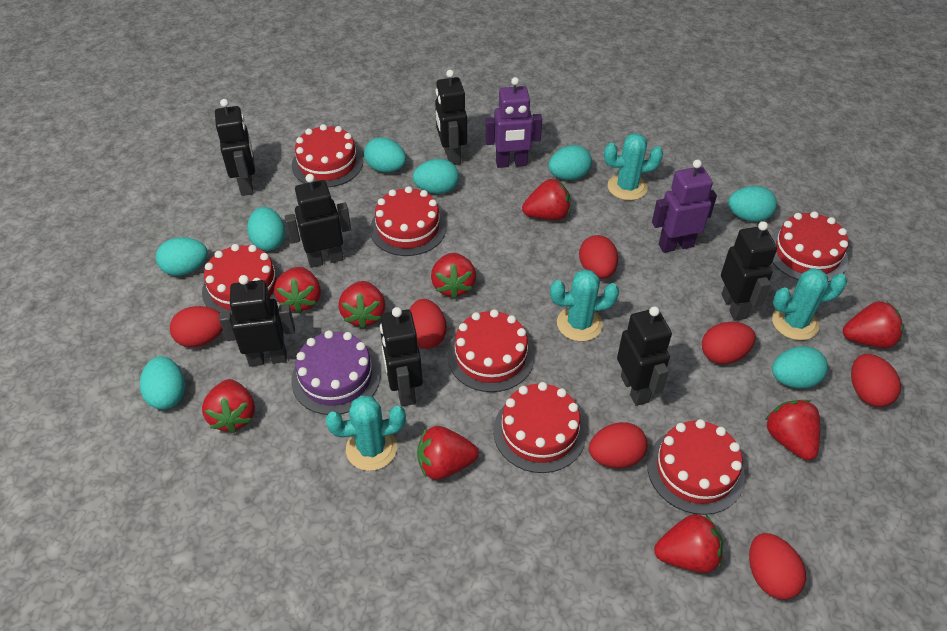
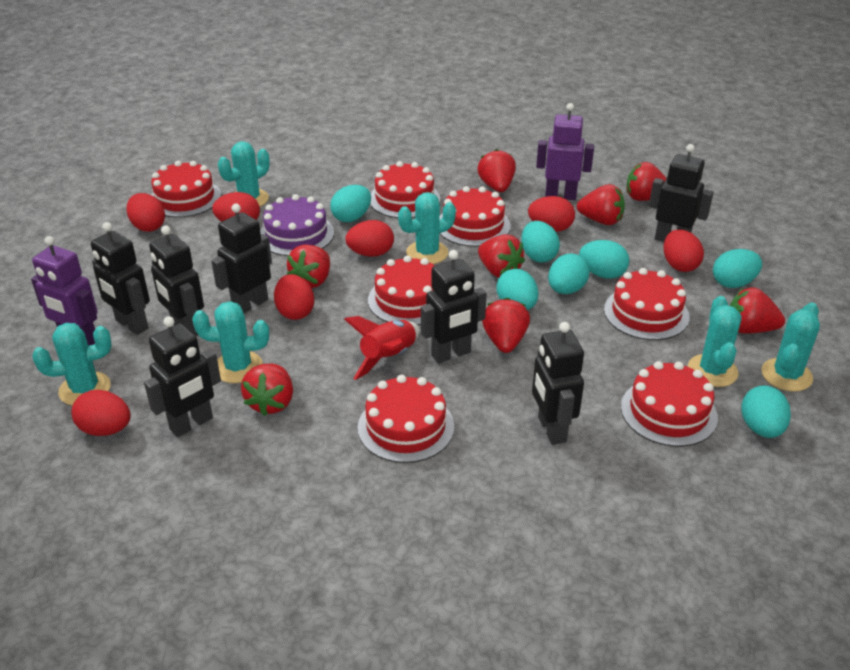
red rocket: none = 0 -> [344,316,420,380] = 1
red strawberry: [202,379,255,433] [274,267,321,314] [339,281,385,329] [417,426,479,480] [431,253,476,299] [522,179,571,220] [654,514,723,573] [765,400,820,460] [843,301,903,348] = 9 -> [241,364,293,416] [287,244,330,288] [477,149,516,192] [478,234,525,278] [482,298,530,353] [577,184,625,225] [626,162,666,201] [730,287,785,334] = 8
turquoise cactus: [325,395,406,471] [550,269,619,341] [604,133,663,200] [772,268,847,340] = 4 -> [32,323,112,406] [192,301,269,383] [218,141,270,207] [398,192,456,264] [688,296,742,387] [761,302,820,392] = 6
turquoise egg: [140,356,185,409] [156,237,208,276] [247,207,285,251] [364,137,406,172] [413,159,459,194] [548,145,592,180] [728,186,777,222] [772,346,828,388] = 8 -> [330,185,371,222] [496,269,538,310] [521,221,560,263] [548,253,590,294] [579,240,629,279] [713,249,762,288] [741,386,791,438] = 7

